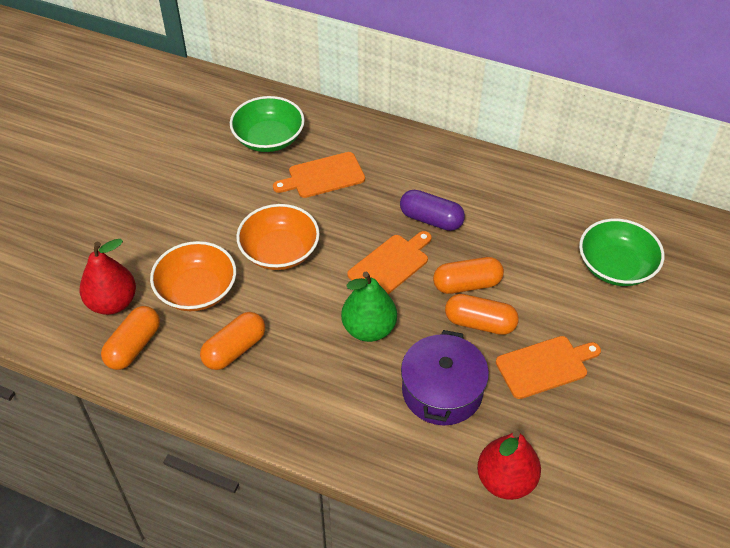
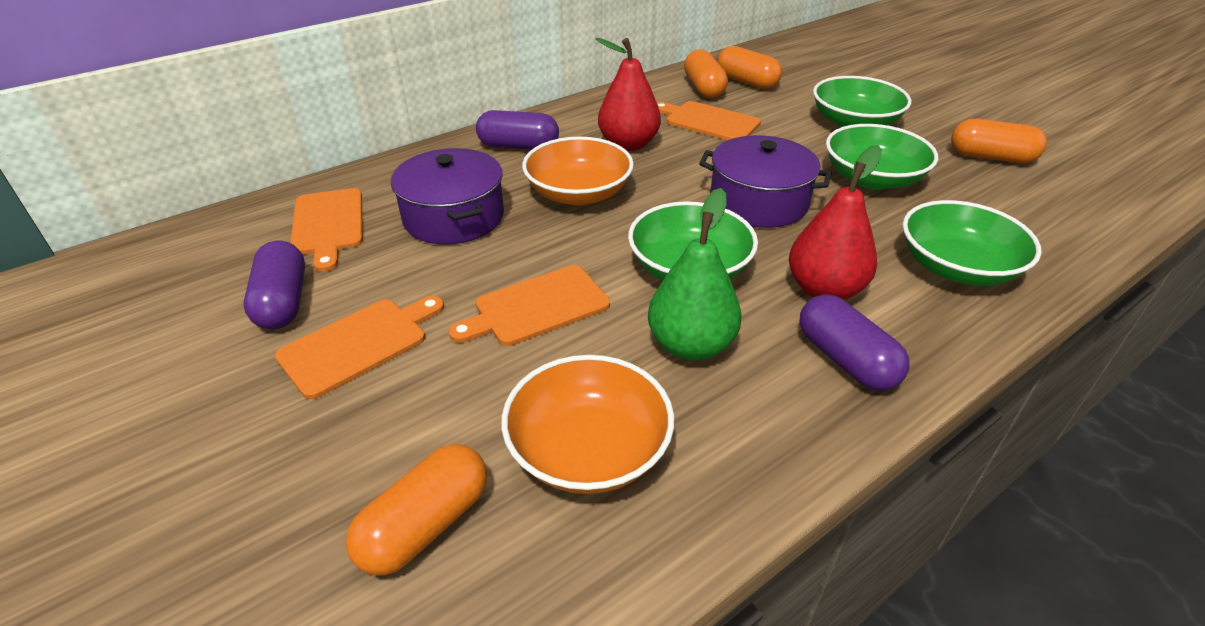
green bowl: [230,96,305,152] [579,219,664,286] = 2 -> [628,202,758,281] [813,76,912,127] [826,124,938,190] [902,200,1042,286] = 4
orange cutting board: [273,152,365,198] [347,231,432,294] [496,336,601,399] = 3 -> [275,296,444,399] [290,188,363,272] [448,265,610,346] [657,101,761,140] = 4
purple capsule: [400,190,465,231] = 1 -> [244,241,305,329] [476,110,559,150] [799,294,910,391] = 3
purple pot: [401,330,489,425] = 1 -> [391,148,504,244] [699,135,831,228] = 2

